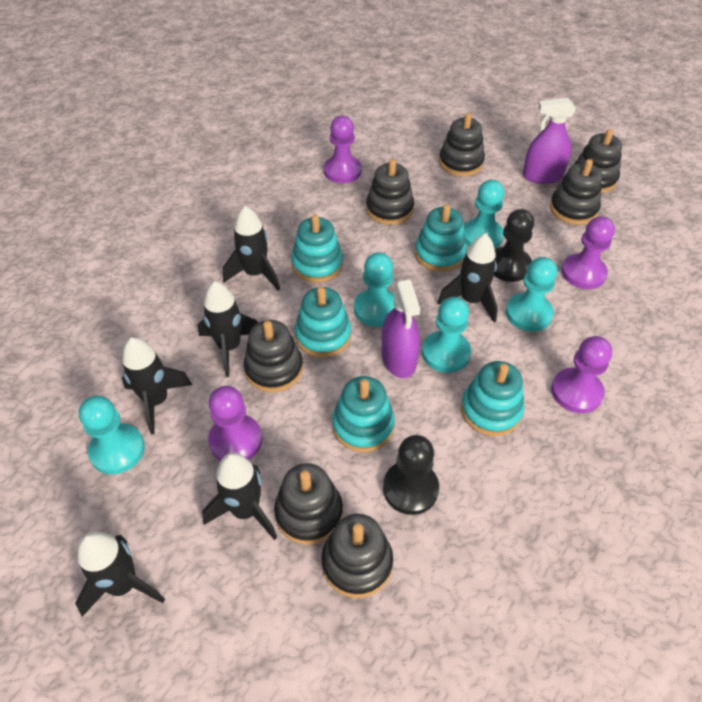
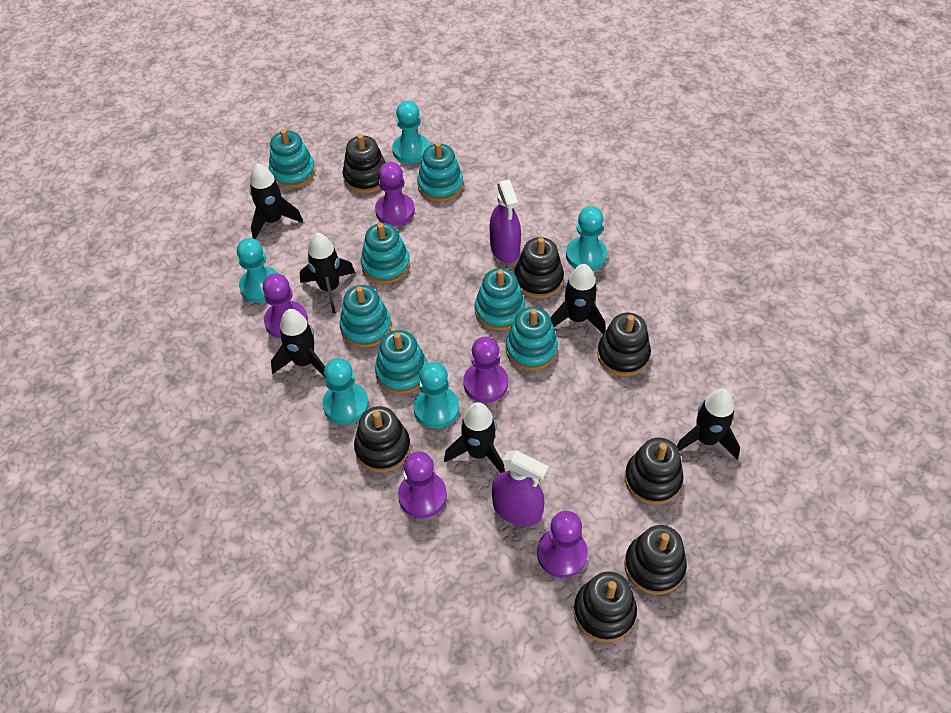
black pawn: [383,435,439,515] [494,209,534,282] = 2 -> none = 0
purple pawn: [208,386,262,461] [324,116,362,184] [551,336,612,413] [561,216,615,289] = 4 -> [263,273,308,339] [375,162,415,226] [398,451,447,518] [463,337,508,403] [537,511,588,578] = 5
turquoise stacking toy: [291,214,343,283] [295,287,351,357] [332,376,395,452] [415,204,467,272] [461,361,524,436] = 5 -> [269,129,315,188] [339,285,392,348] [361,223,410,284] [375,330,428,394] [417,142,463,202] [475,268,525,331] [506,307,558,370] = 7

